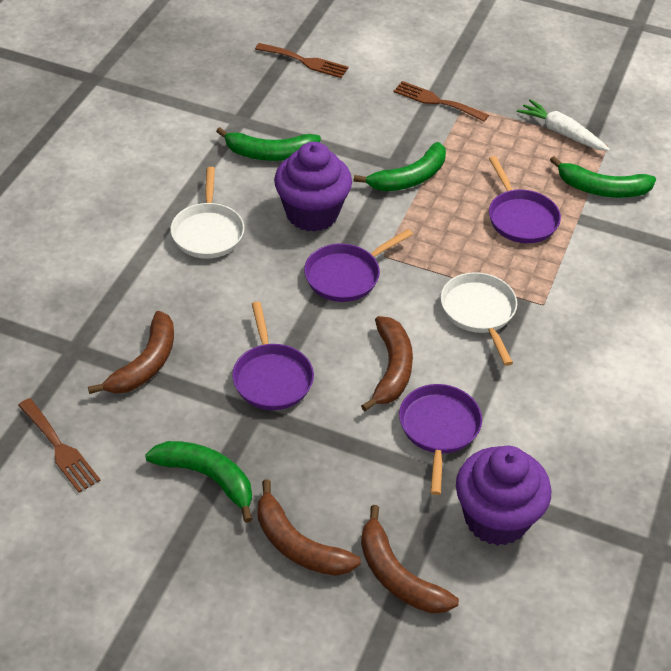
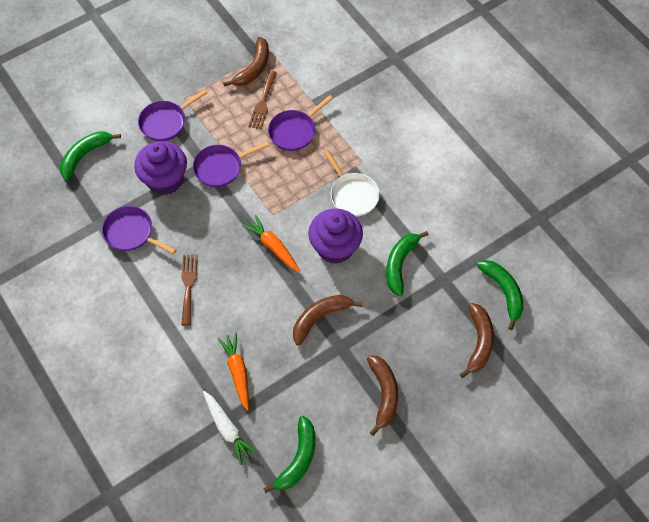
brown fork: [18,398,101,493] [255,43,348,78] [393,81,489,122] = 3 -> [181,255,198,326] [249,71,277,129] = 2
orange carrot: none = 0 -> [218,333,249,411] [242,215,300,272] = 2
white pan: [170,167,244,259] [441,272,517,366] = 2 -> [324,150,380,216] = 1

